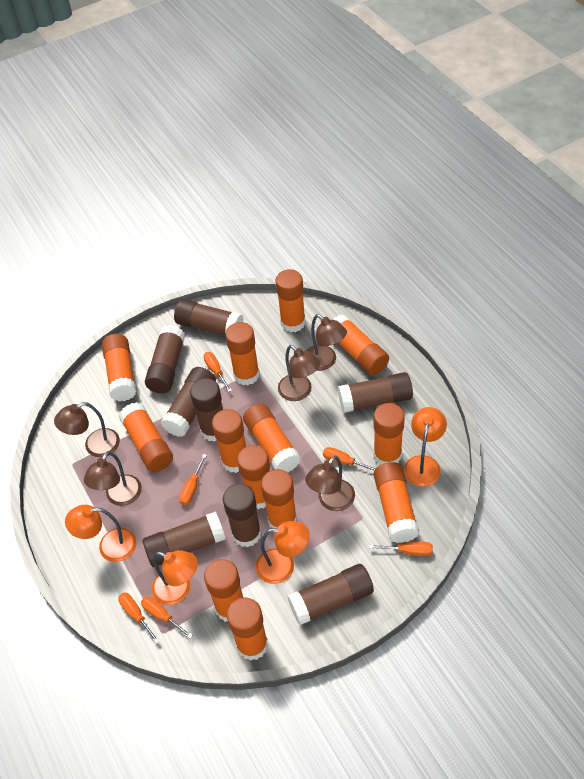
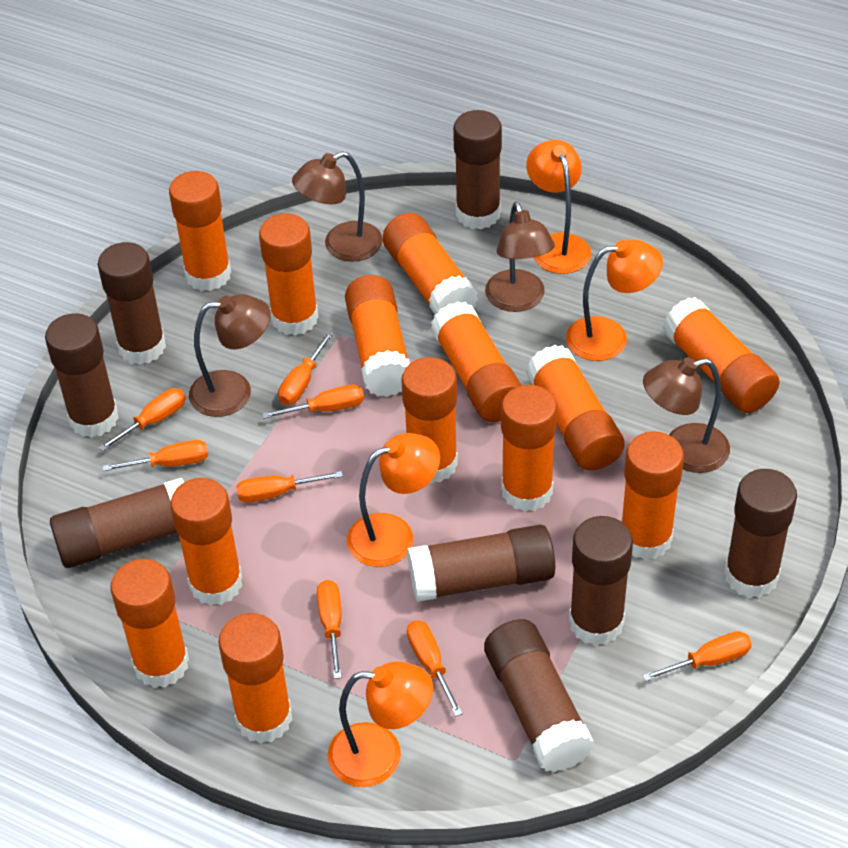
brown lamp: [54,402,120,457] [84,451,142,506] [278,345,321,401] [305,456,355,511] [306,314,347,371] = 5 -> [189,294,271,417] [292,151,383,262] [485,202,555,312] [643,358,730,473] = 4
orange screwdriver: [118,593,160,643] [141,596,192,639] [179,454,207,505] [203,352,232,392] [323,447,376,471] [369,541,433,556] = 6 -> [99,388,186,451] [102,440,208,471] [236,471,343,502] [262,384,364,419] [278,331,333,405] [317,580,342,679] [407,620,463,717] [642,631,752,681] = 8

